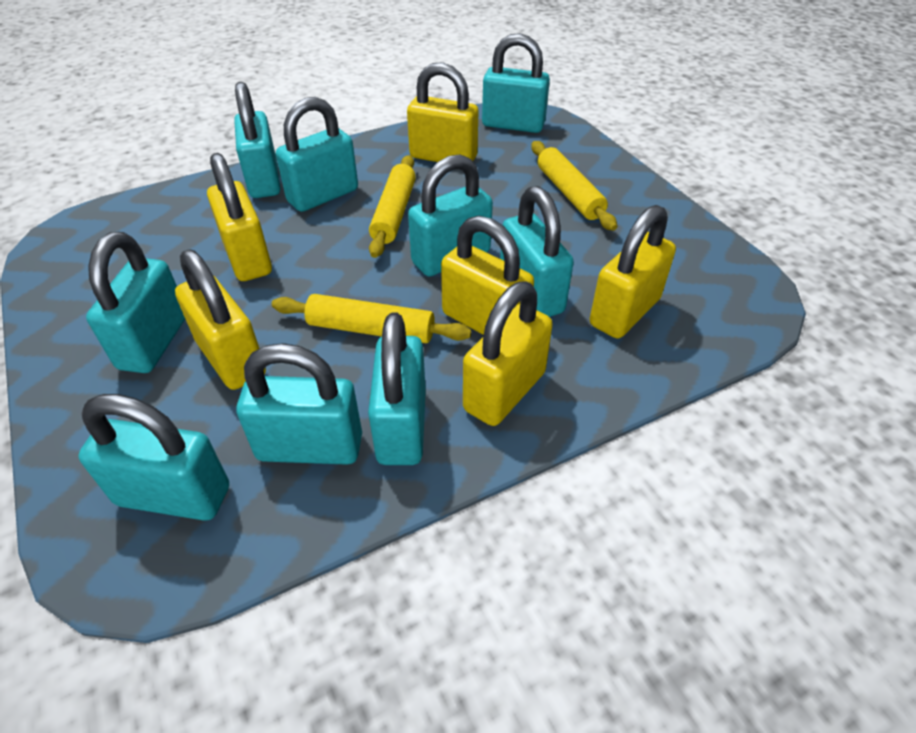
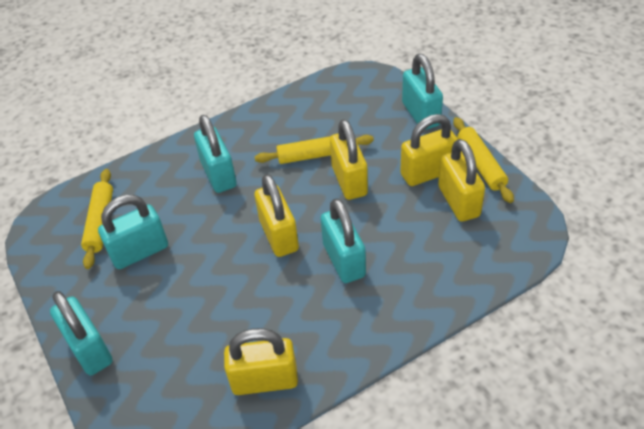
turquoise padlock: [78,394,229,521] [86,232,185,373] [234,82,281,198] [236,343,362,465] [276,97,358,212] [368,312,426,465] [408,154,493,276] [482,33,550,133] [500,186,574,317] = 9 -> [50,291,113,375] [98,195,168,269] [194,115,237,193] [320,198,366,283] [402,54,443,130] = 5
yellow padlock: [175,249,266,390] [207,153,272,281] [407,62,479,162] [441,216,534,335] [463,282,553,426] [590,205,676,339] = 6 -> [224,328,298,395] [255,174,299,257] [330,119,368,200] [401,114,458,186] [438,139,485,222] = 5

